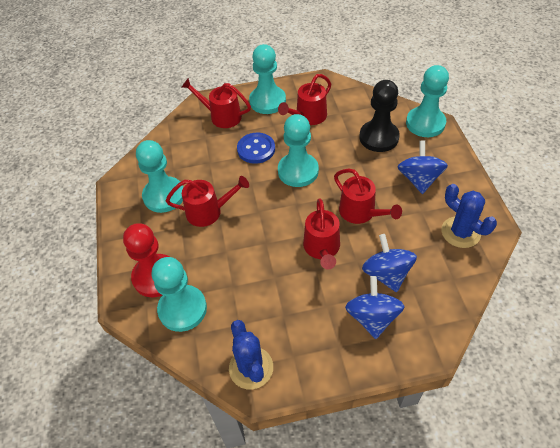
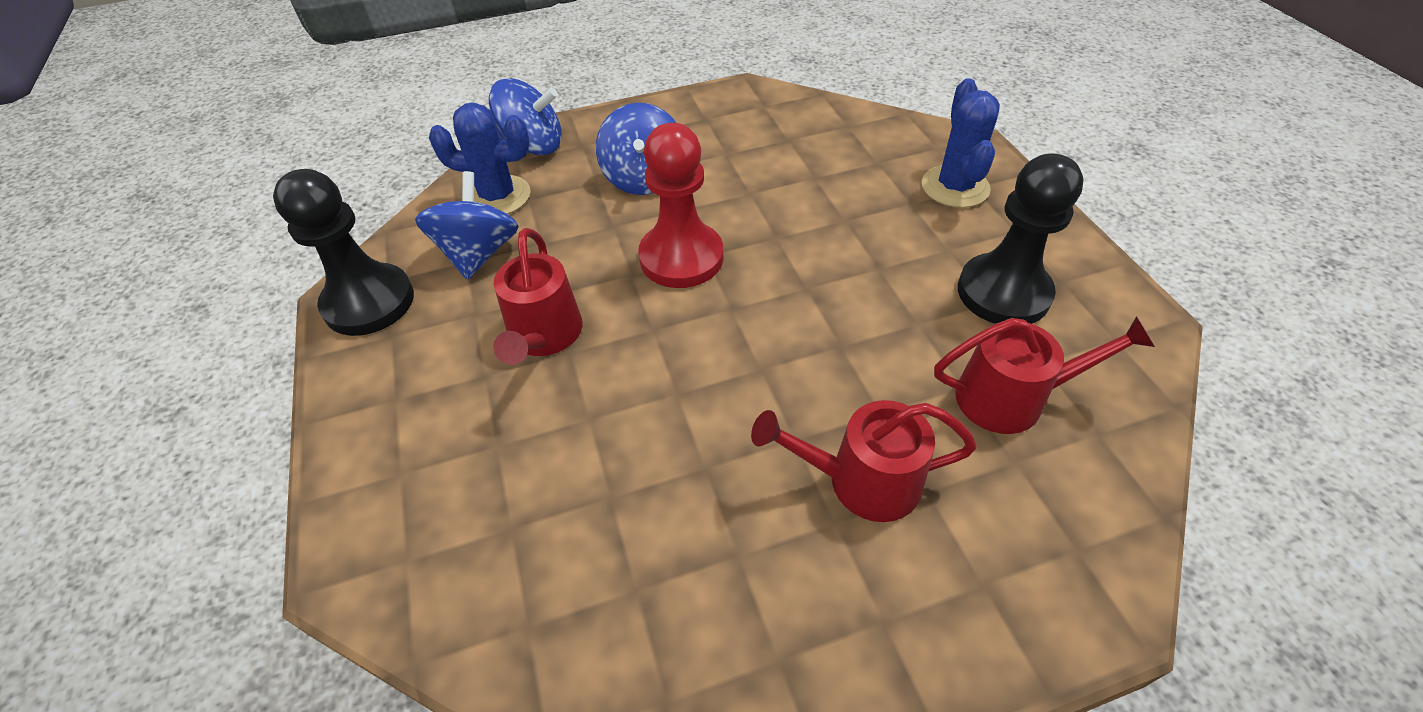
black pawn: [359,80,400,152] = 1 -> [273,169,414,336] [958,153,1084,324] = 2
blue button: [237,133,275,164] = 1 -> none = 0
red watering can: [166,176,249,227] [181,78,251,128] [278,74,331,125] [303,199,340,270] [334,169,402,224] = 5 -> [493,228,583,365] [751,400,977,522] [934,316,1155,434] = 3
turquoise pawn: [136,140,183,213] [152,257,207,332] [249,44,286,114] [278,114,319,187] [406,65,449,137] = 5 -> none = 0

